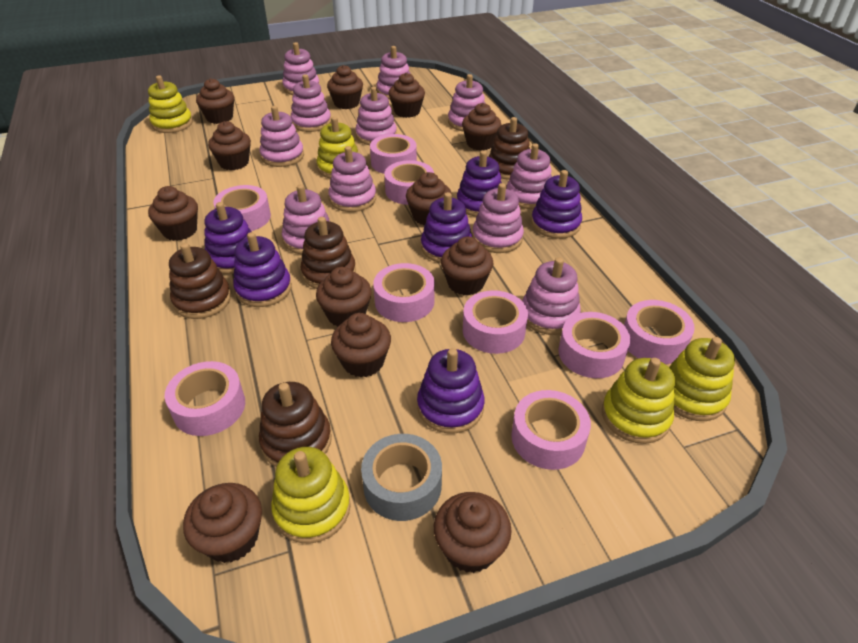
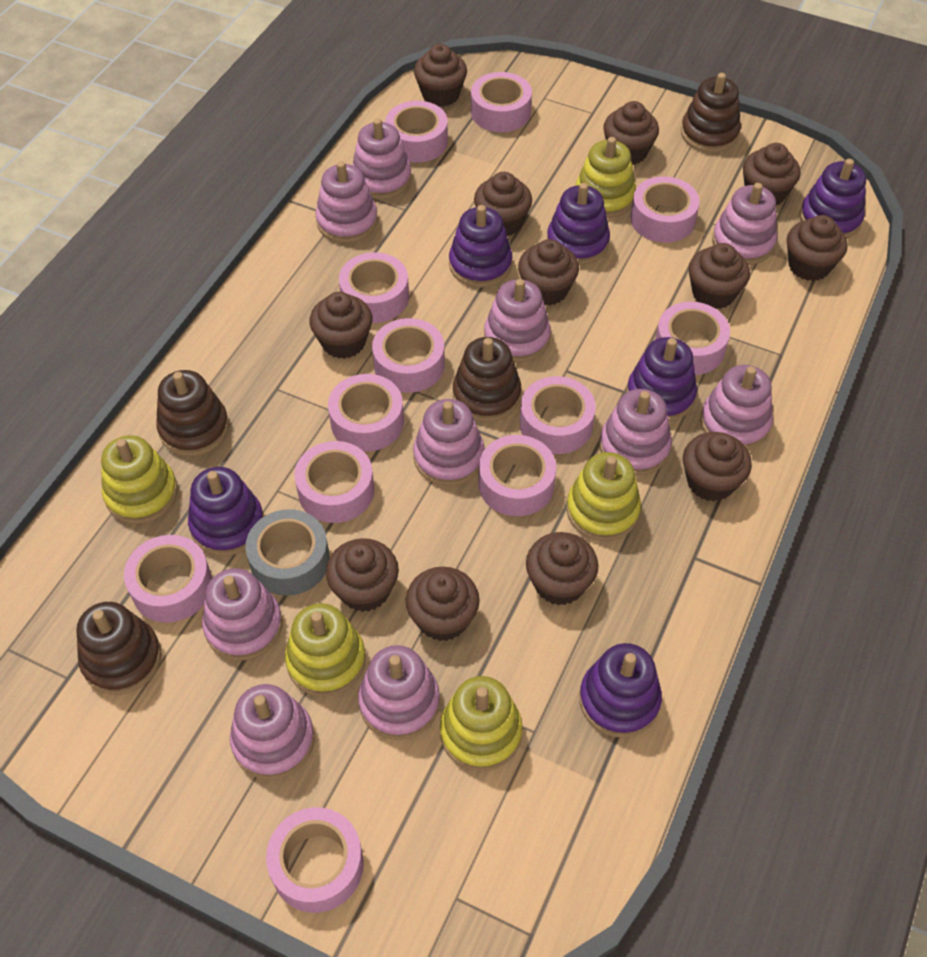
pink stacking toy: [260,106,304,167] [282,42,320,95] [282,184,329,254] [291,74,331,132] [329,146,376,212] [356,87,397,145] [377,46,411,99] [448,74,486,131] [472,183,524,253] [506,143,552,209] [522,257,581,335] = 11 -> [202,568,282,661] [230,684,314,780] [315,161,378,243] [352,118,412,199] [358,645,440,740] [413,399,484,486] [484,279,551,363] [600,389,672,476] [700,365,773,450] [712,183,777,265] = 10
pink tape: [165,361,245,436] [213,185,271,231] [370,134,417,174] [373,263,435,322] [384,160,434,205] [463,290,528,354] [511,390,591,470] [559,312,630,378] [624,300,695,364] = 9 -> [124,535,212,623] [266,807,364,913] [295,441,374,523] [328,374,404,452] [339,252,409,323] [372,318,445,393] [385,101,448,163] [471,72,532,132] [479,435,556,516] [520,376,596,454] [630,176,700,243] [655,302,730,375] = 12

